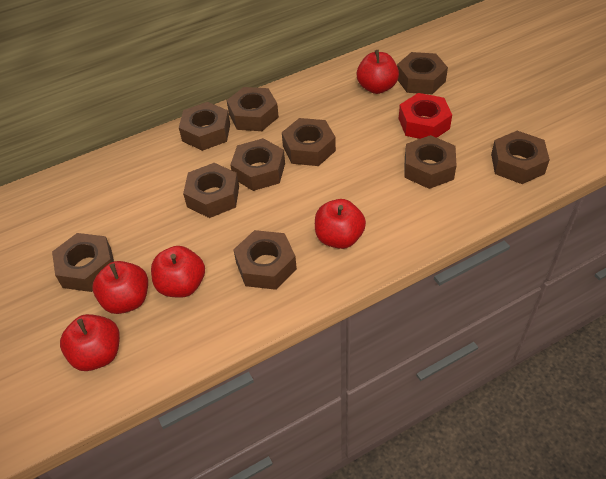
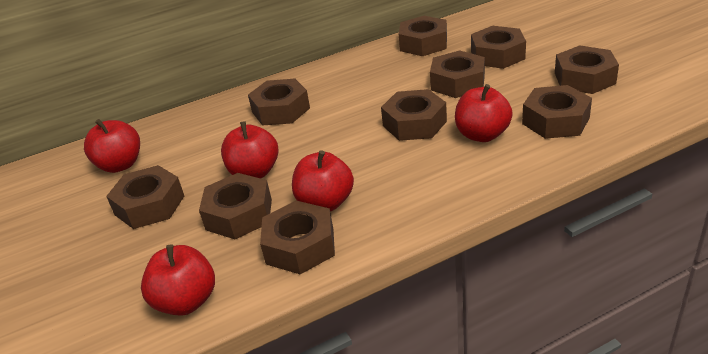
red nut: [399,93,452,139] = 1 -> none = 0

